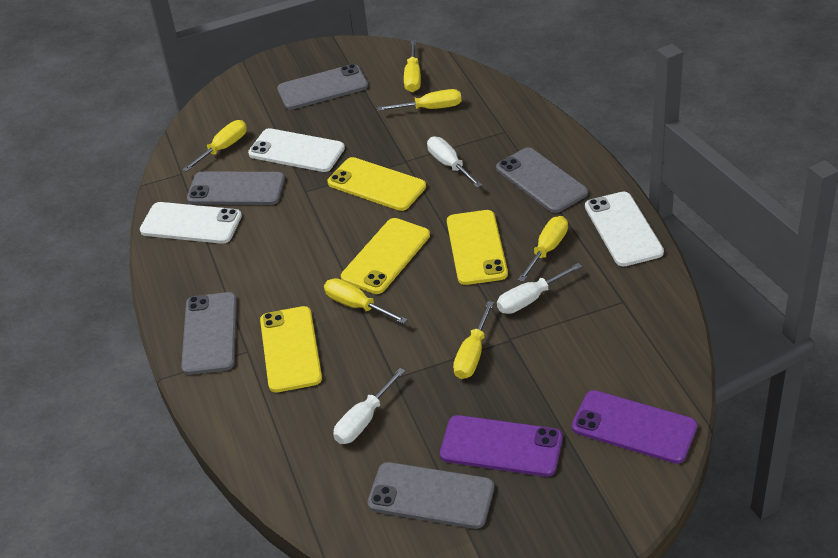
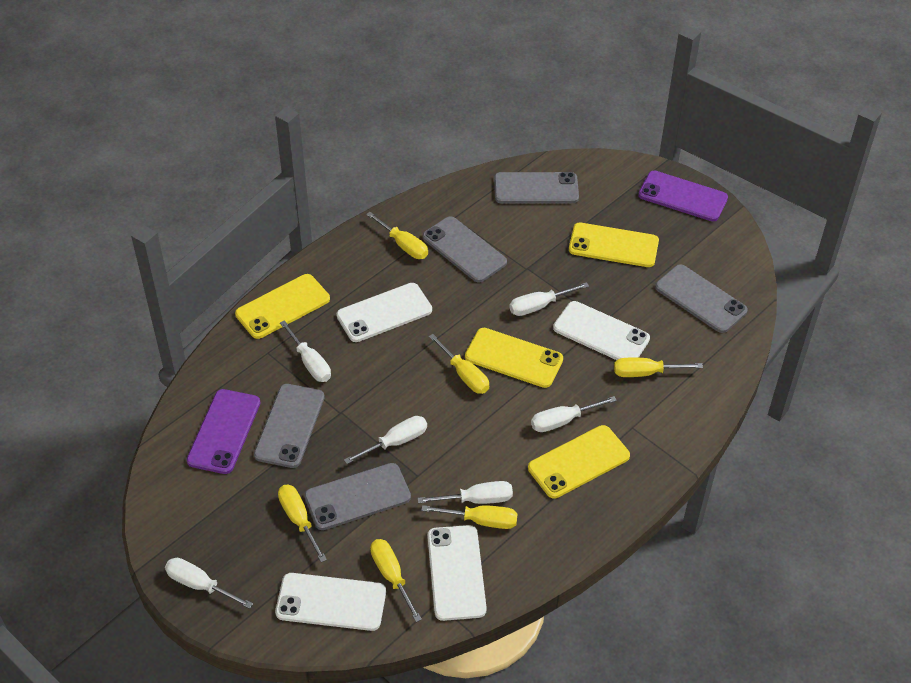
white phone: [140,202,242,244] [248,128,345,172] [585,192,664,267] = 3 -> [275,573,386,631] [336,283,432,342] [427,525,487,621] [553,301,650,360] = 4
white screwdriver: [333,368,405,444] [427,137,483,188] [497,263,582,314] = 3 -> [165,558,253,609] [280,320,331,382] [344,416,427,464] [417,481,513,504] [509,282,589,316] [531,396,617,432] = 6

